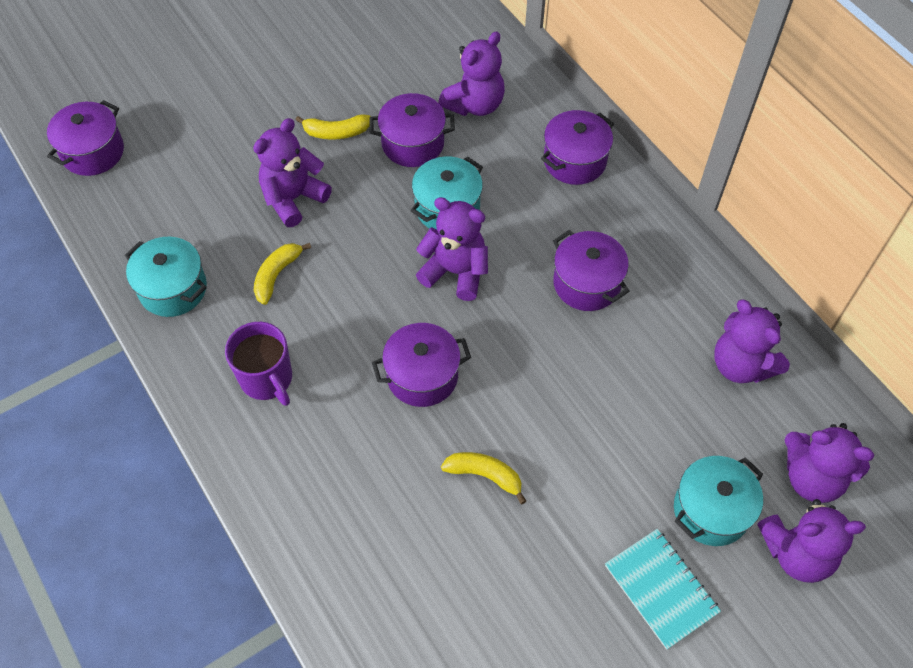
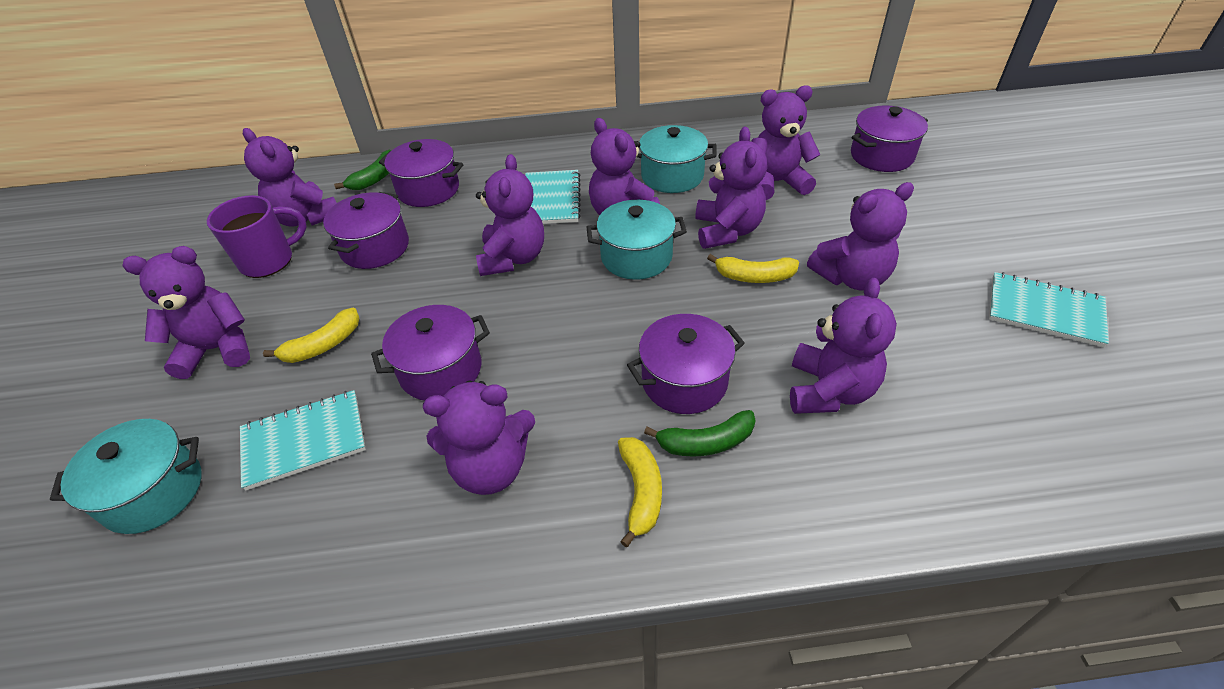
green banana: none = 0 -> [334,149,392,190] [644,410,756,457] = 2
purple teddy bear: [253,118,332,227] [416,197,488,301] [438,31,505,116] [714,299,790,383] [757,499,866,583] [784,423,874,503] = 6 -> [123,246,250,379] [243,128,337,227] [423,381,535,495] [476,154,544,276] [589,118,660,215] [695,127,767,249] [751,85,820,200] [790,278,897,414] [807,182,914,290] = 9
turquoise notebook: [605,529,721,650] = 1 -> [240,390,366,491] [525,170,581,224] [989,272,1109,347] = 3

